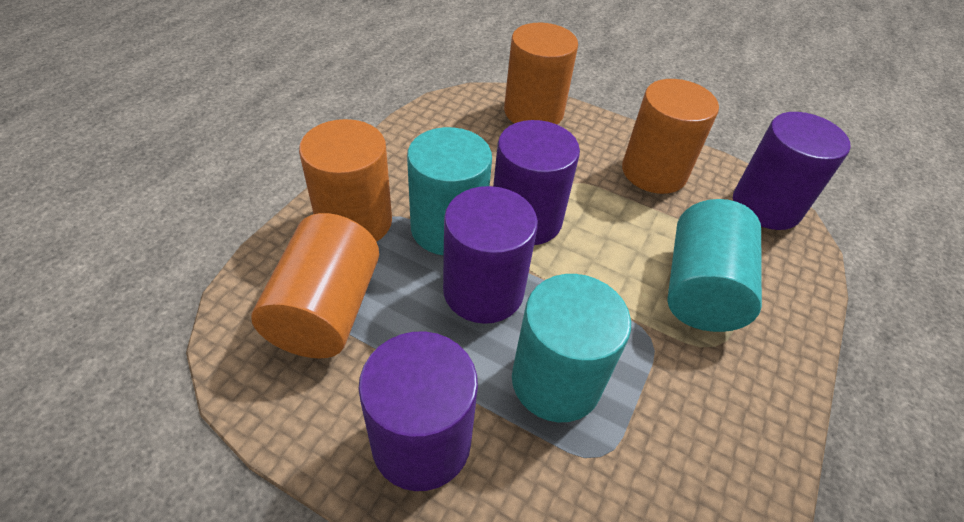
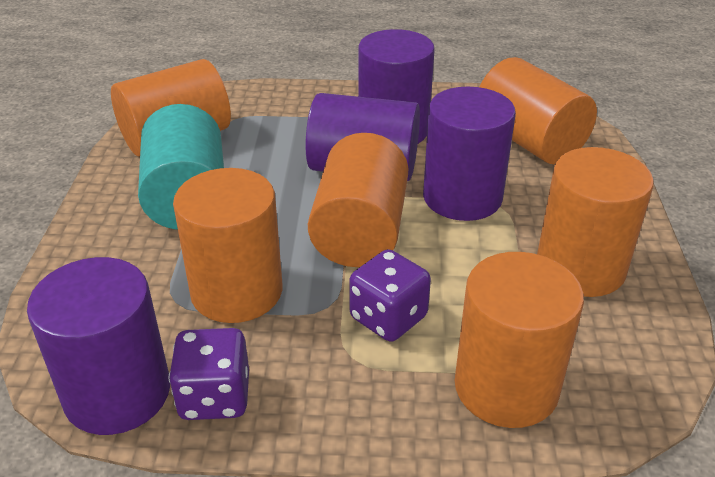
orange cylinder: [251,213,379,359] [299,119,392,242] [504,23,578,125] [622,79,719,194] = 4 -> [111,59,231,157] [173,168,282,323] [308,133,408,267] [455,252,584,428] [480,57,597,164] [537,147,654,297] = 6
purple dice: none = 0 -> [169,328,249,420] [349,249,431,342] = 2
turquoise cylinder: [407,127,492,255] [512,274,631,422] [667,199,762,332] = 3 -> [138,104,224,230] = 1

